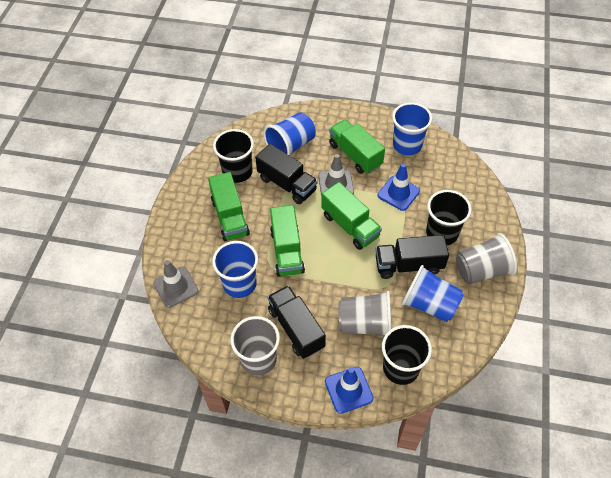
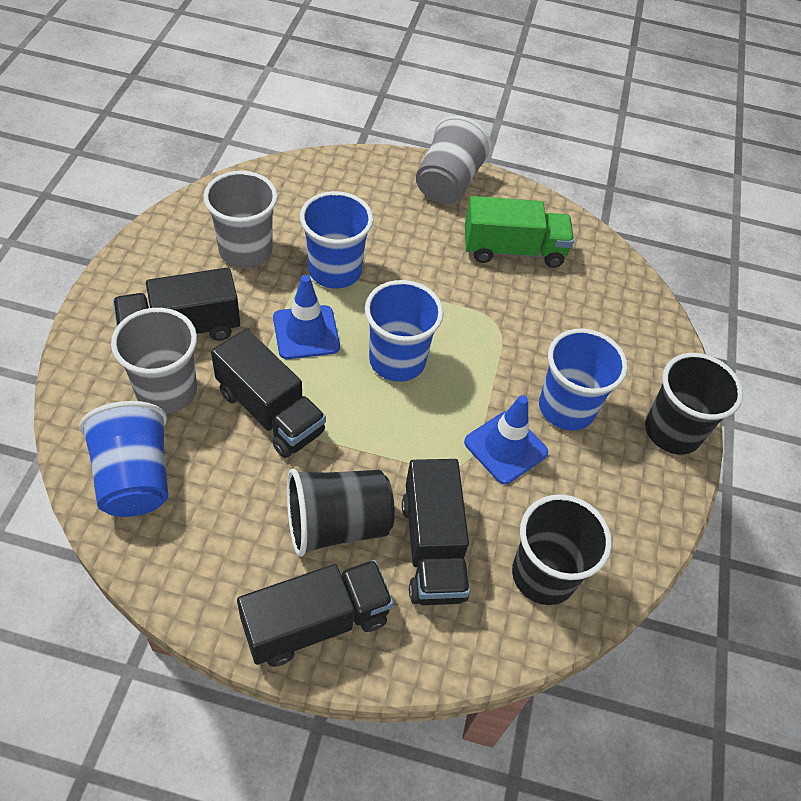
black truck: [255,144,318,204] [268,285,326,359] [376,235,449,279] = 3 -> [113,267,240,341] [211,329,326,458] [237,560,393,667] [402,459,470,605] = 4
green truck: [208,172,250,241] [270,205,305,277] [321,182,382,250] [329,119,385,174] = 4 -> [465,196,574,268] = 1
grey traffic cone: [153,260,199,308] [318,154,354,194] = 2 -> none = 0

